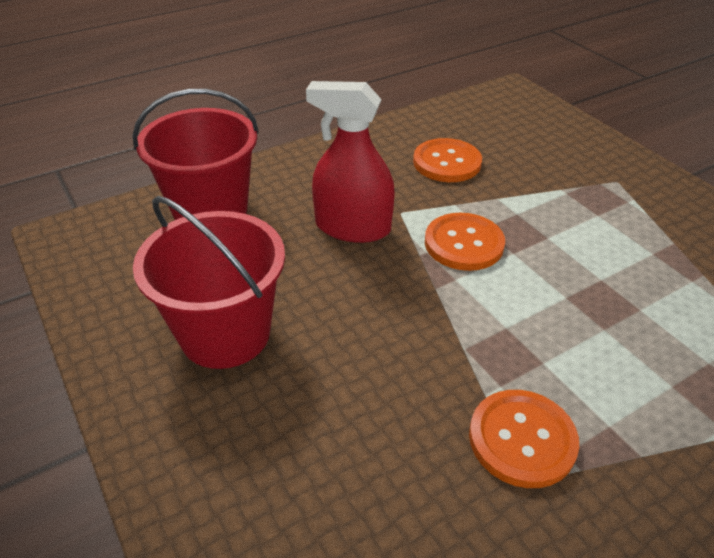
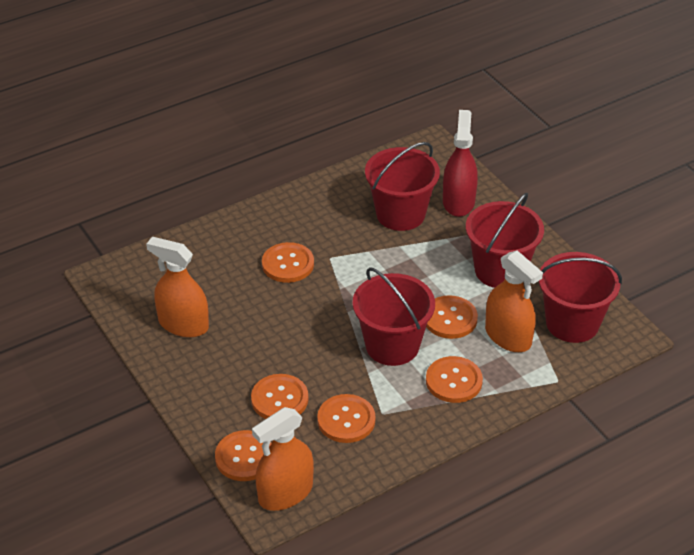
orange button: [413,138,482,182] [425,213,505,271] [469,390,579,488] = 3 -> [215,430,272,481] [251,374,308,419] [262,242,314,283] [317,394,376,443] [426,295,478,339] [426,356,483,403] = 6
orange spray bottle: none = 0 -> [146,237,209,337] [252,407,314,511] [485,250,543,352] = 3
red bucket: [132,89,259,220] [133,196,285,369] = 2 -> [353,267,435,366] [365,142,440,231] [466,193,544,288] [539,252,622,343] = 4

